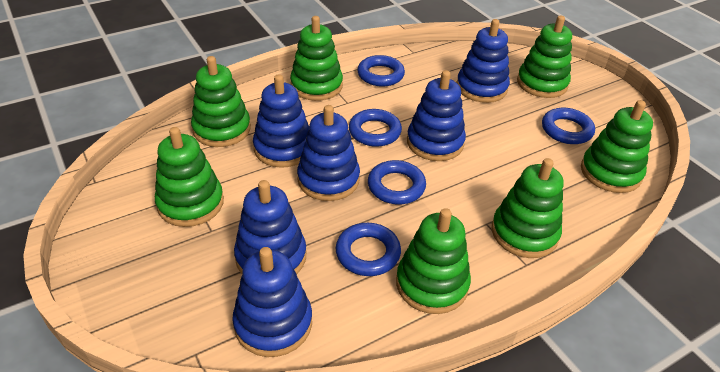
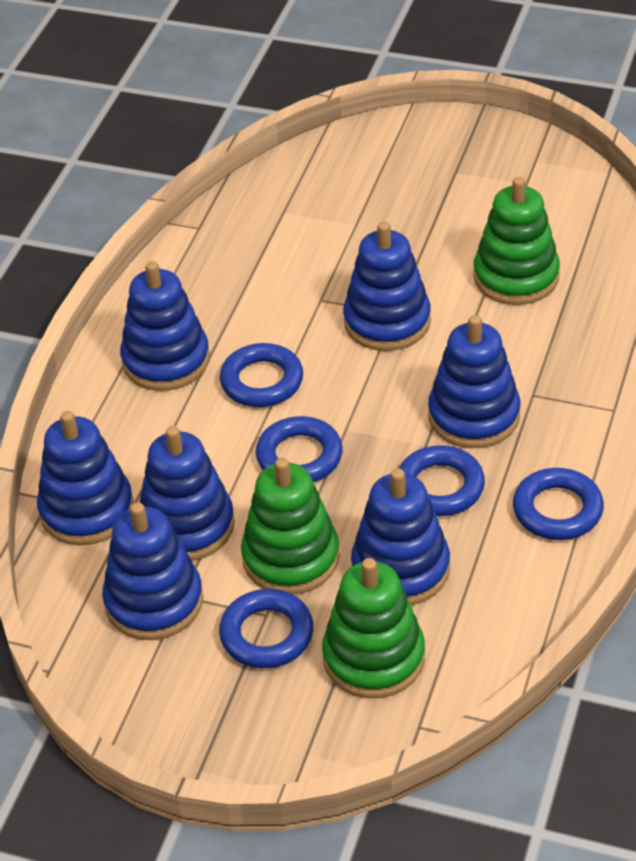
blue stacking toy: [232,247,312,357] [234,180,306,274] [253,74,309,168] [297,105,360,201] [407,70,466,161] [456,19,510,103] = 6 -> [37,411,134,545] [102,502,203,640] [120,261,210,391] [140,426,235,561] [343,222,431,351] [351,468,450,605] [428,315,521,448] = 7
green stacking toy: [155,127,224,227] [191,56,251,147] [290,16,343,101] [396,208,471,314] [492,158,564,258] [517,15,572,98] [581,100,653,193] = 7 -> [241,458,340,594] [322,558,425,698] [473,177,560,305] = 3

